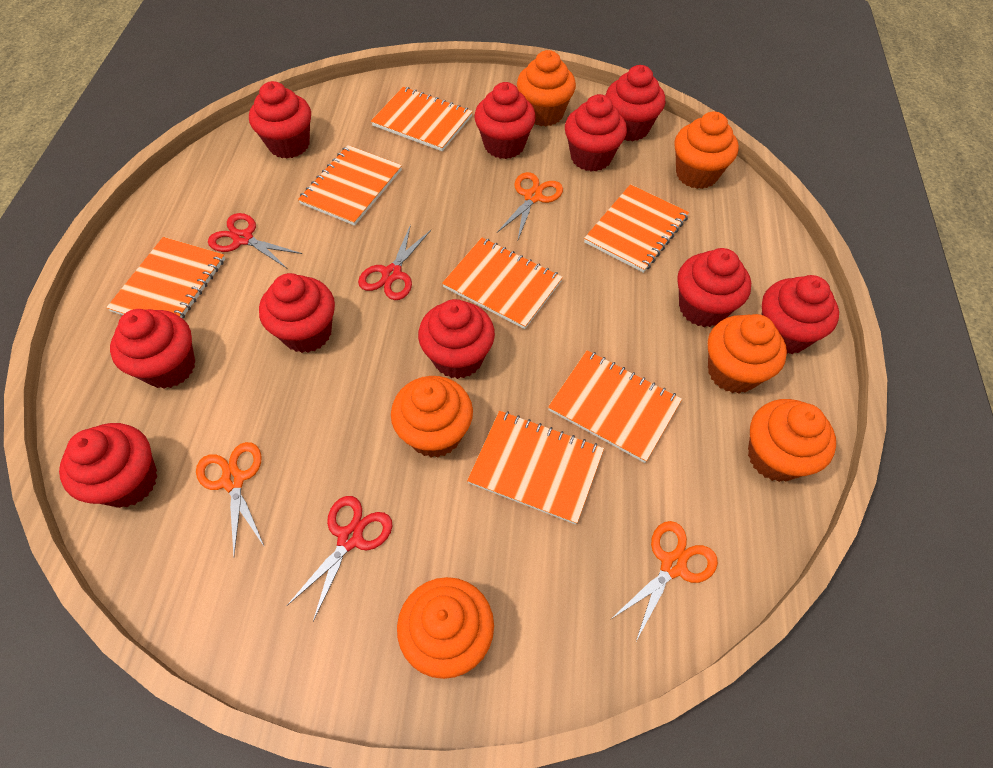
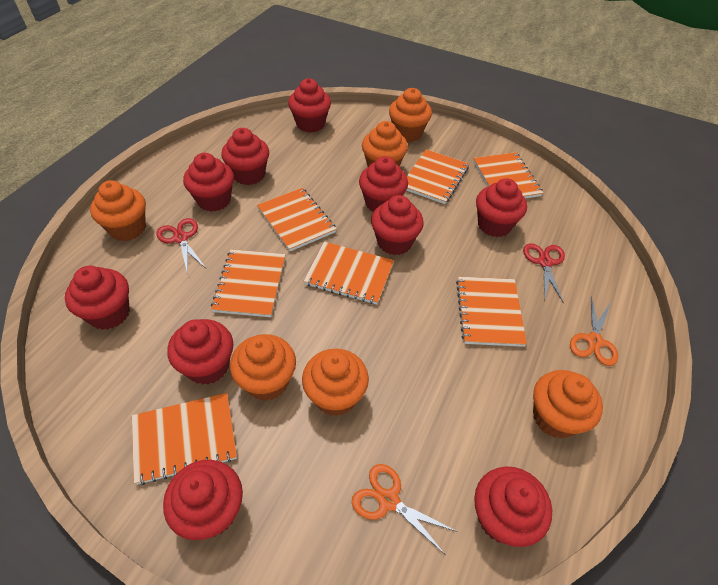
orange scissors: [196,442,264,556] [497,172,563,239] [611,521,718,641] = 3 -> [352,464,458,554] [570,296,618,366] = 2
red scissors: [208,213,302,269] [287,496,392,621] [358,224,431,300] = 3 -> [156,218,206,275] [523,243,565,304] = 2

